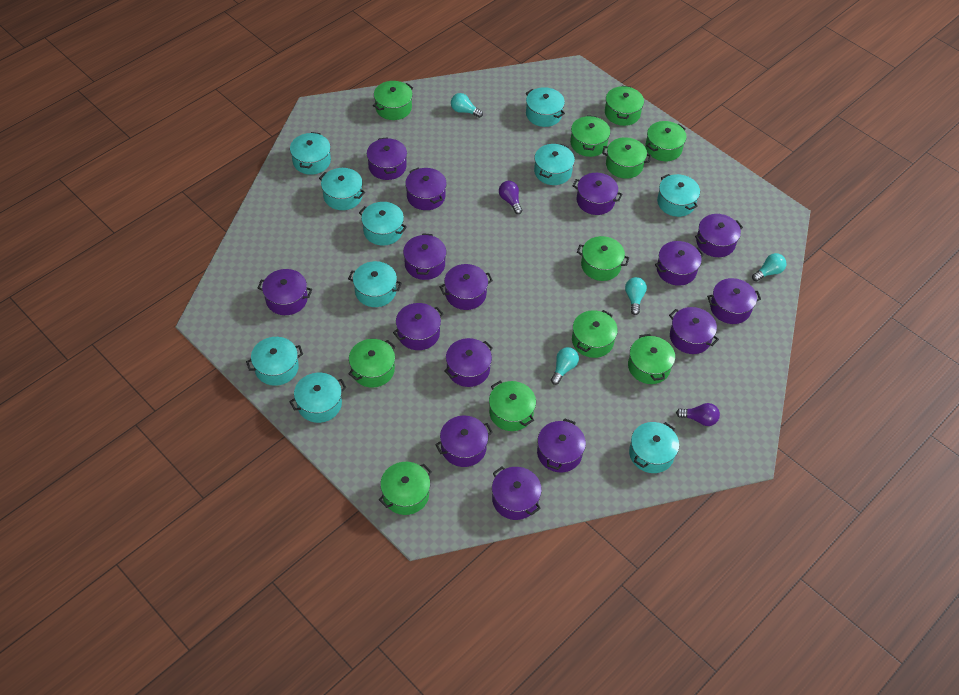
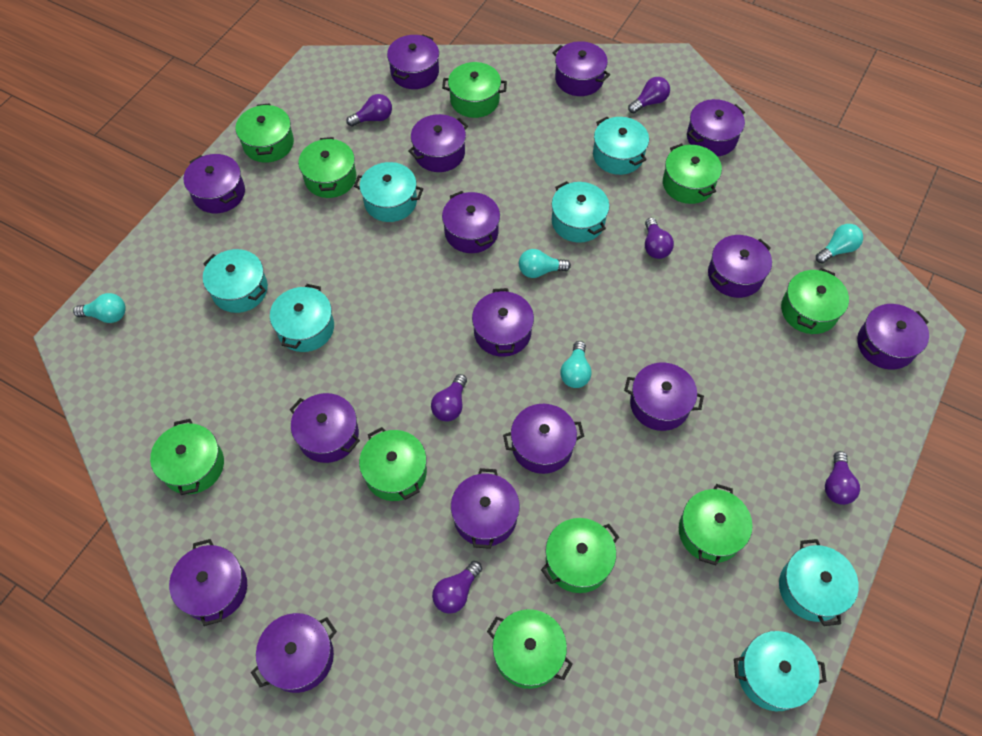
green pot: [348,339,395,388] [373,81,413,120] [379,462,432,515] [489,381,536,431] [570,115,610,157] [572,310,618,358] [577,236,629,281] [602,137,651,179] [605,86,644,126] [628,334,675,384] [645,121,687,161] = 11 -> [150,419,224,495] [235,103,294,163] [298,137,356,198] [359,427,427,501] [442,62,507,118] [487,609,573,689] [541,518,619,593] [663,143,722,204] [679,484,752,565] [781,268,849,334] = 10
purple light bulb: [499,181,522,214] [676,403,720,426] = 2 -> [346,94,392,127] [431,374,467,422] [432,561,482,614] [628,77,670,114] [645,218,674,259] [825,451,860,505] = 6
turquoise pot: [246,337,303,386] [289,373,347,423] [290,132,331,175] [319,168,365,210] [348,261,402,307] [359,202,407,246] [526,87,565,127] [534,144,575,185] [629,422,679,473] [657,174,700,217] = 10 -> [203,249,268,313] [270,284,334,352] [354,162,423,222] [552,181,609,243] [593,117,649,175] [734,631,827,711] [779,539,859,626] = 7

